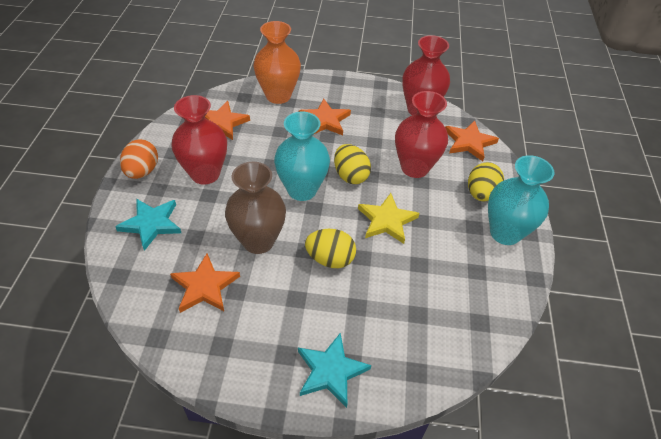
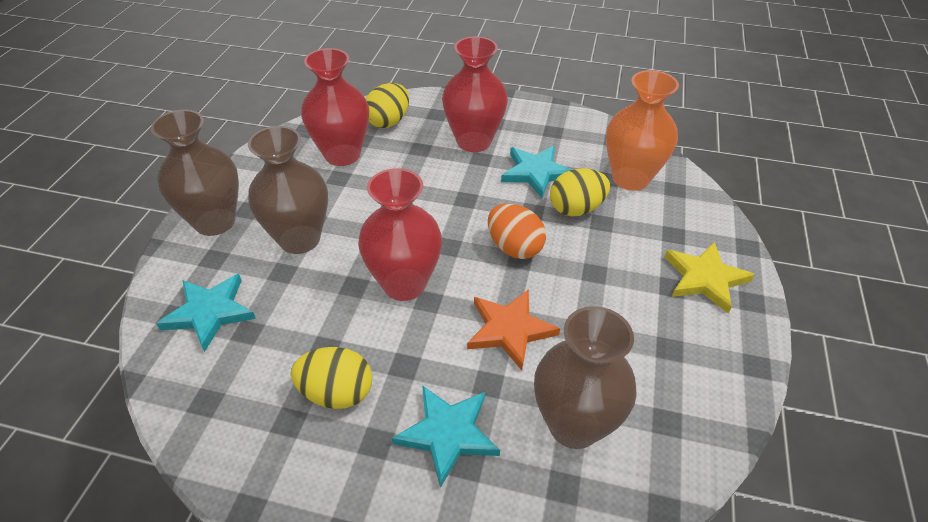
brown vase: [225,162,286,254] = 1 -> [151,110,239,236] [248,126,328,254] [534,306,637,449] = 3
orange star: [170,253,240,313] [205,101,250,140] [299,99,351,135] [445,120,499,161] = 4 -> [467,289,560,370] = 1
turquoise star: [115,199,181,251] [298,332,371,408] = 2 -> [156,274,256,352] [392,385,500,488] [501,146,572,198] = 3
turquoise vase: [274,112,330,201] [488,155,555,245] = 2 -> none = 0

